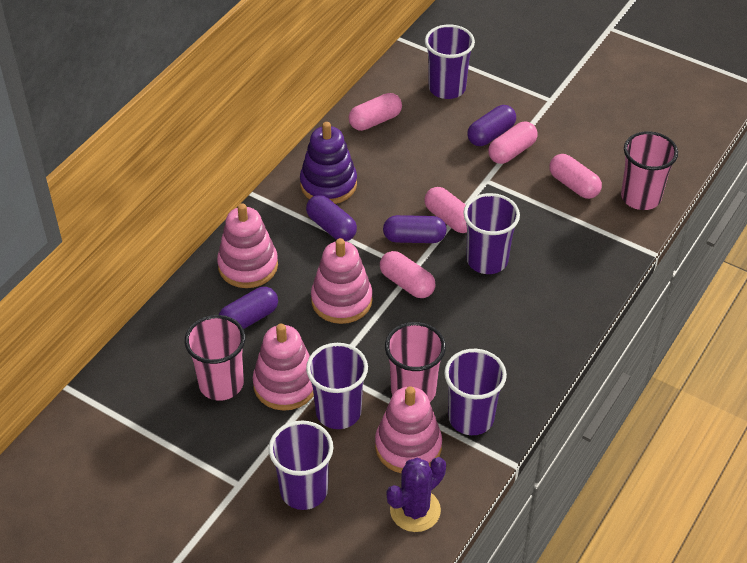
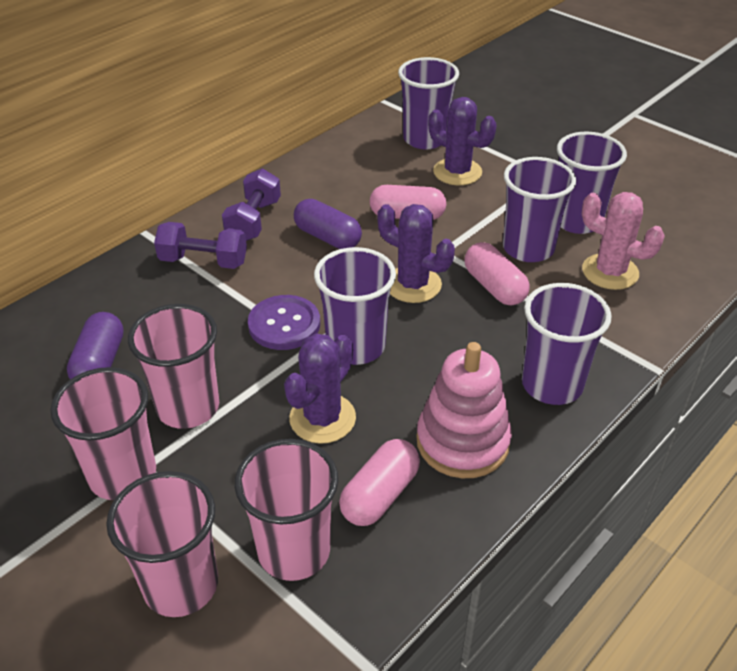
pink cactus: none = 0 -> [582,192,665,290] = 1
pink capsule: [349,93,402,131] [380,251,436,298] [424,187,467,233] [488,122,538,164] [549,154,602,199] = 5 -> [339,439,420,526] [370,185,446,220] [464,242,530,305] = 3
pink cup: [185,315,245,401] [385,322,446,402] [621,131,678,210] = 3 -> [50,367,156,500] [106,471,218,617] [128,304,219,429] [235,439,338,581] = 4
pink stacking toy: [217,203,278,288] [253,324,314,411] [311,238,373,324] [375,386,442,473] = 4 -> [416,342,512,478] = 1
purple button: none = 0 -> [248,295,320,350] = 1
purple cactus: [387,457,446,532] = 1 -> [284,333,356,444] [377,204,455,303] [428,97,497,185] = 3
purple capsule: [219,287,278,329] [306,195,357,241] [383,215,447,243] [467,105,516,146] = 4 -> [67,312,124,379] [294,199,362,249] = 2
purple dumbbell: none = 0 -> [154,222,247,269] [222,168,281,241] = 2
purple stacking toy: [300,122,357,204] = 1 -> none = 0

